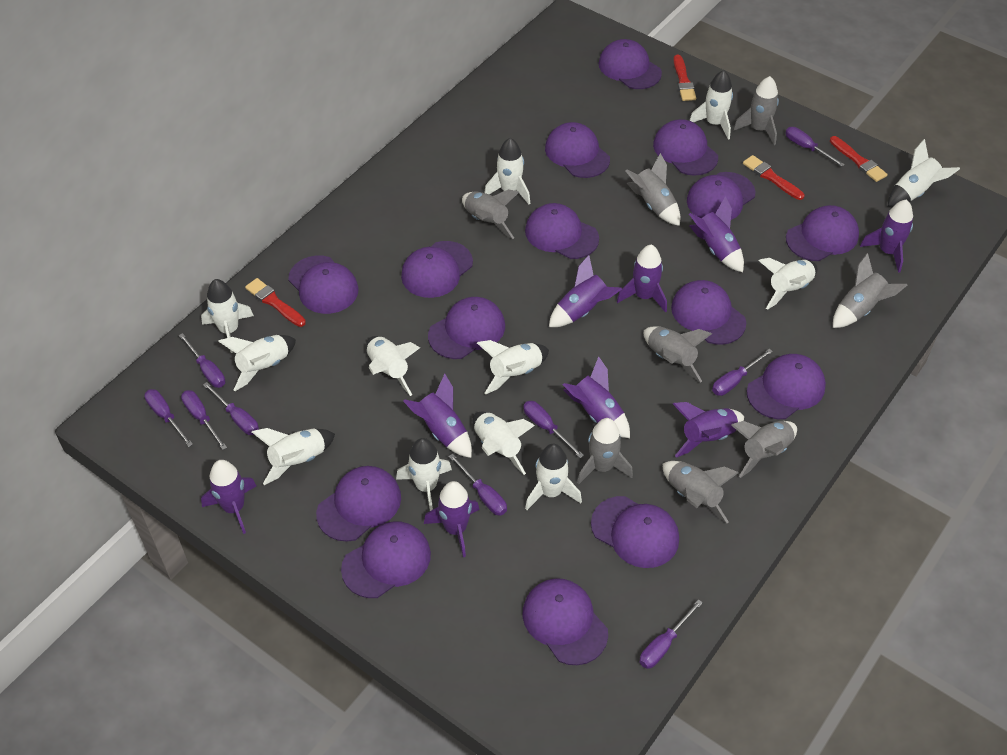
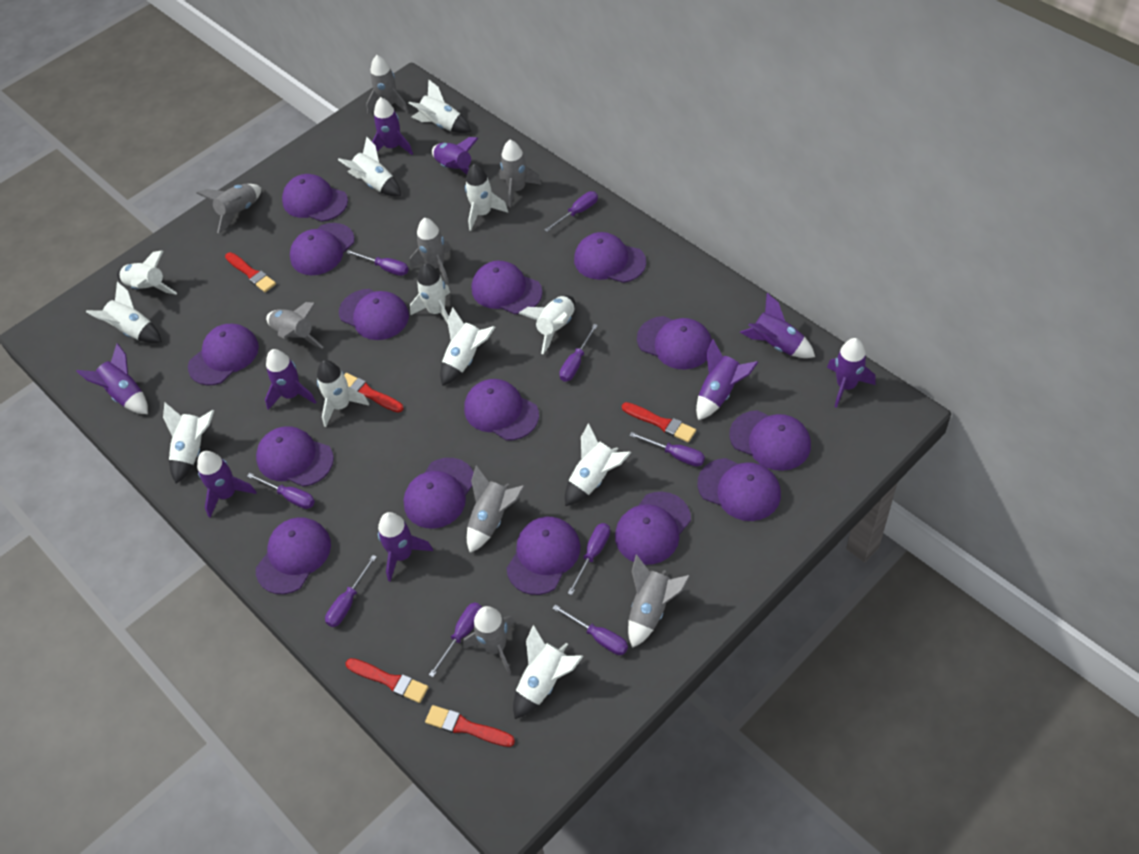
red brush: [245,278,306,327] [673,54,696,101] [743,155,804,200] [830,136,887,182] = 4 -> [225,252,276,292] [344,373,403,413] [346,658,429,703] [425,705,515,747] [622,402,696,442] = 5

